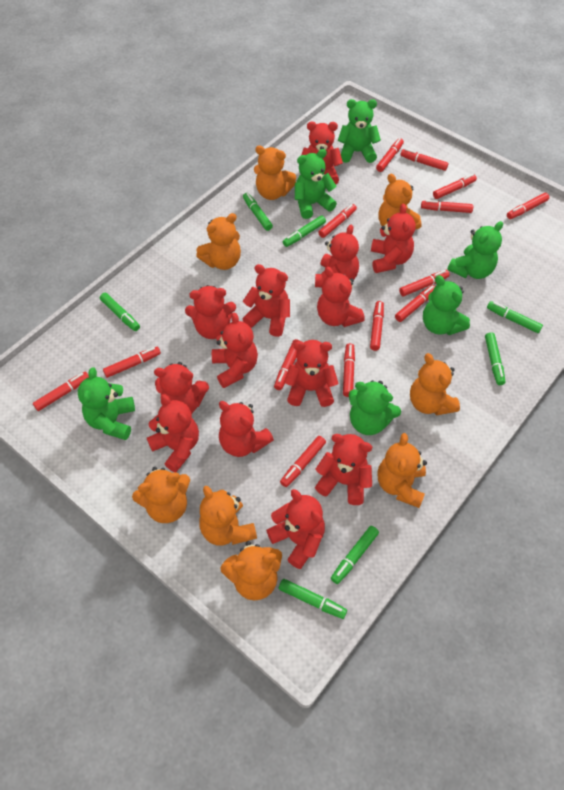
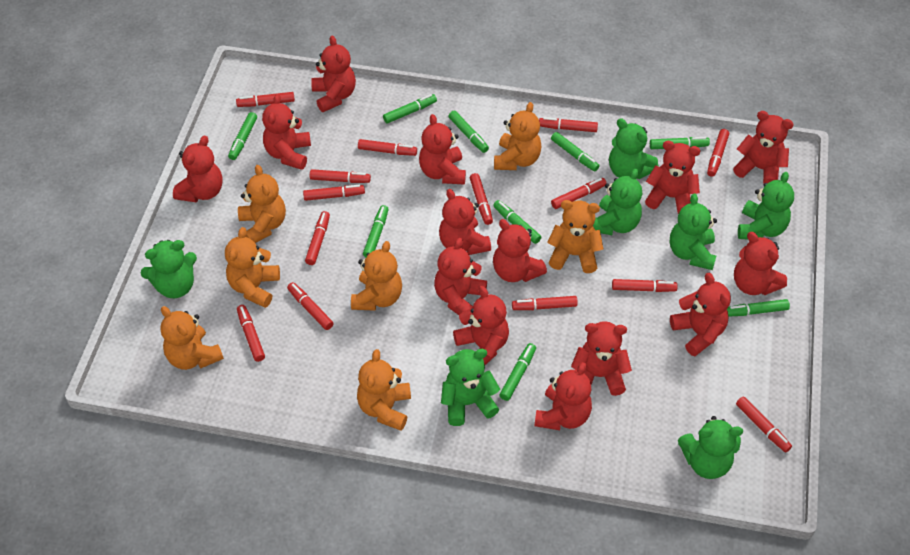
green marker: [100,293,140,331] [243,193,273,231] [279,579,347,619] [283,215,326,247] [331,526,379,584] [485,333,505,385] [487,301,543,333] = 7 -> [228,112,257,160] [363,205,389,257] [383,94,437,124] [449,111,489,153] [493,200,542,244] [499,343,536,401] [551,132,600,171] [650,137,710,149] [727,299,790,316] = 9
green teddy bear: [78,368,135,440] [295,149,337,219] [338,99,381,163] [349,380,401,435] [423,275,470,335] [447,221,503,279] = 6 -> [141,240,197,298] [441,349,500,426] [593,169,642,235] [609,118,659,179] [670,193,717,270] [678,416,743,479] [738,172,794,239] = 7
orange teddy bear: [132,467,190,523] [196,213,241,270] [199,486,257,546] [220,541,282,600] [254,146,296,200] [377,433,427,508] [379,174,421,230] [410,353,460,416] = 8 -> [160,306,224,370] [225,227,280,308] [238,165,286,243] [351,241,402,311] [357,349,411,431] [494,102,541,170] [547,200,603,273] = 7
red teddy bear: [147,394,199,473] [154,362,209,414] [185,285,236,339] [212,312,258,388] [219,401,274,457] [243,264,290,337] [266,489,325,569] [284,340,339,407] [301,122,343,184] [315,225,359,287] [315,434,372,505] [317,267,365,327] [371,204,415,273] = 13 -> [173,135,223,202] [262,94,311,170] [311,35,356,112] [419,114,466,185] [434,238,487,315] [439,189,491,255] [453,286,509,365] [493,219,547,282] [534,362,592,430] [571,321,632,396] [645,141,701,214] [670,273,731,356] [733,111,794,184] [734,232,787,295] = 14

